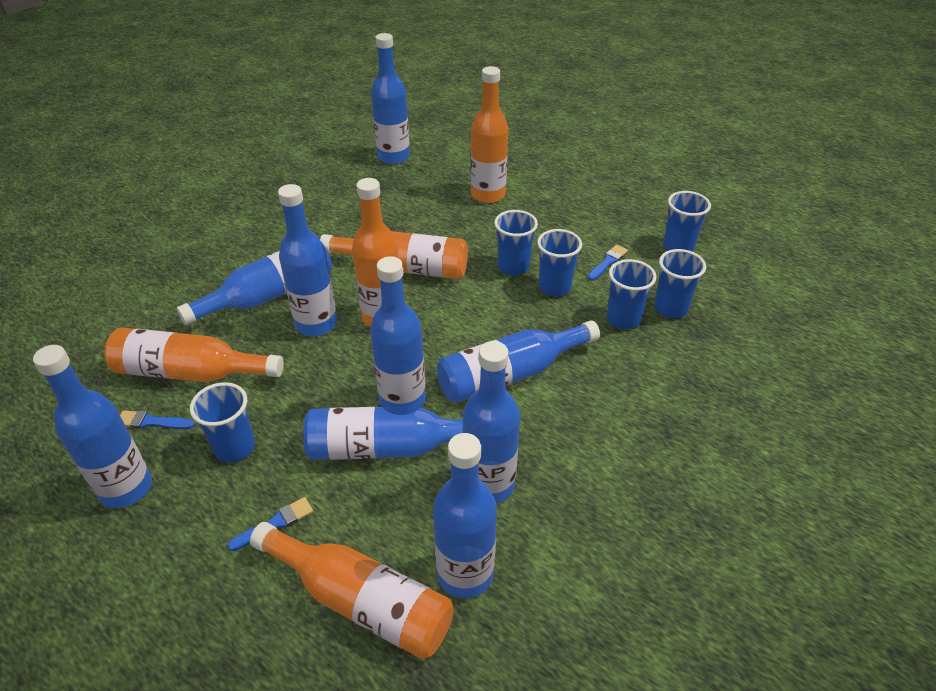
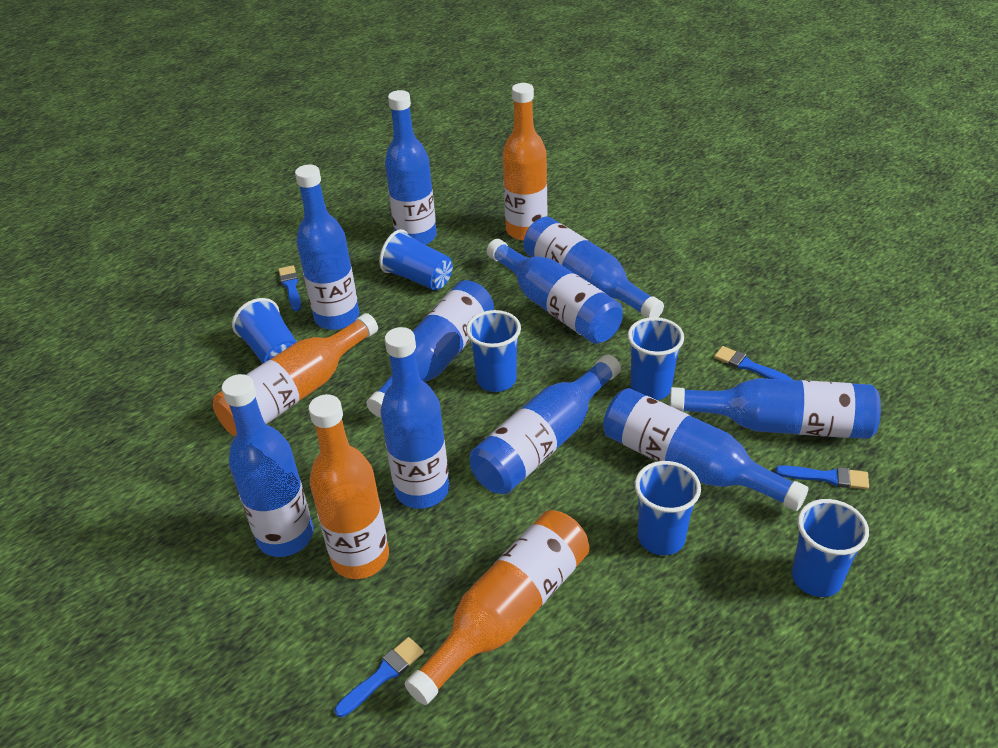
blue bottle: [33,345,152,508] [177,243,332,325] [278,184,337,336] [303,406,463,460] [370,256,426,408] [371,33,410,164] [433,433,497,598] [437,320,600,403] [463,341,520,504] = 9 -> [222,374,313,557] [295,164,359,330] [366,280,494,417] [380,327,450,509] [385,90,437,245] [470,354,621,494] [487,239,623,344] [524,217,664,318] [603,388,808,511] [669,378,881,439] = 10
blue brush: [120,410,195,429] [227,497,313,551] [588,245,628,281] = 3 -> [278,265,301,311] [335,637,424,717] [714,346,792,380] [775,465,869,489] = 4
orange bottle: [104,328,284,382] [250,522,454,659] [320,231,468,279] [352,178,399,327] [471,66,508,203] = 5 -> [213,313,378,436] [308,394,389,579] [405,510,589,705] [502,83,547,241] = 4

